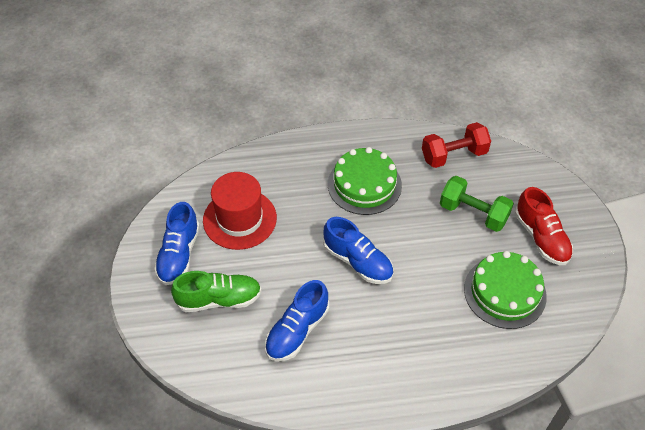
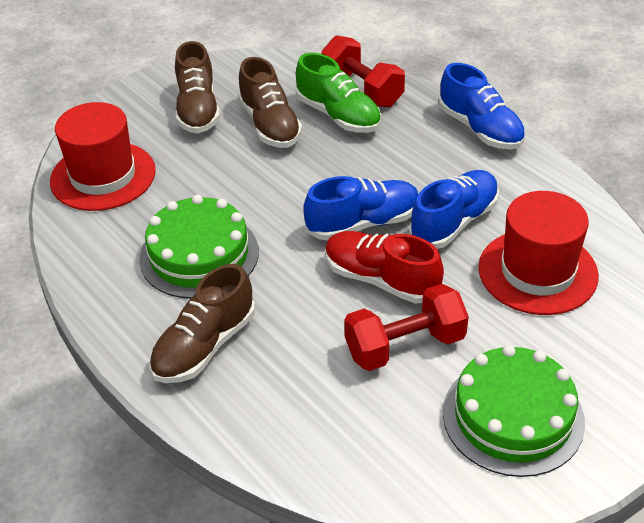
brown shoe: none = 0 -> [149,264,255,383] [175,41,220,134] [238,57,302,148] = 3
green dumbbell: [440,176,514,232] = 1 -> none = 0
red dumbbell: [422,122,491,168] = 1 -> [321,35,405,108] [344,284,469,371] = 2
red hat: [203,172,277,250] = 1 -> [50,102,156,211] [478,191,599,315] = 2

